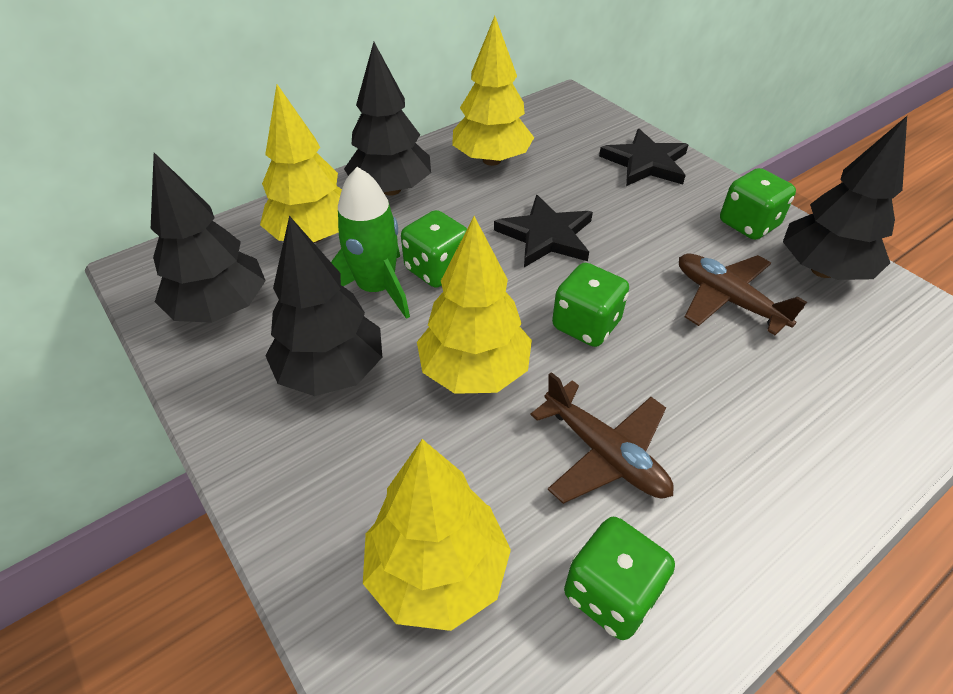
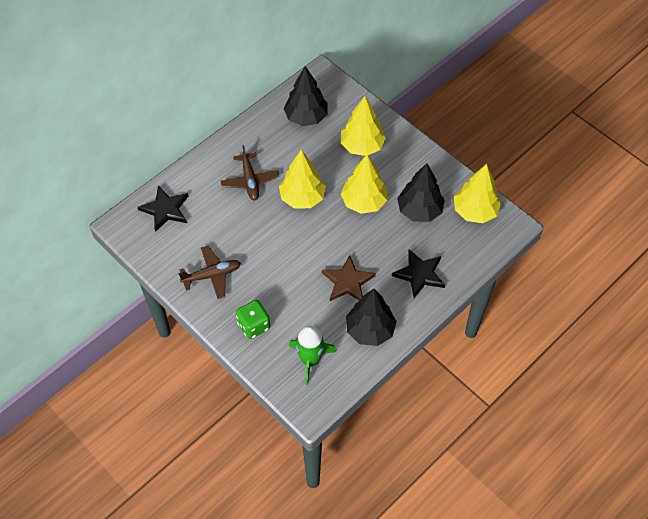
black tree: [151,153,266,323] [265,216,382,396] [344,42,431,196] [783,116,907,280] = 4 -> [284,66,328,126] [346,289,397,346] [397,163,445,222] = 3
brown star: none = 0 -> [322,255,376,301] = 1
green dice: [401,210,467,288] [552,263,629,347] [564,517,675,640] [720,168,796,240] = 4 -> [236,300,270,339] = 1

